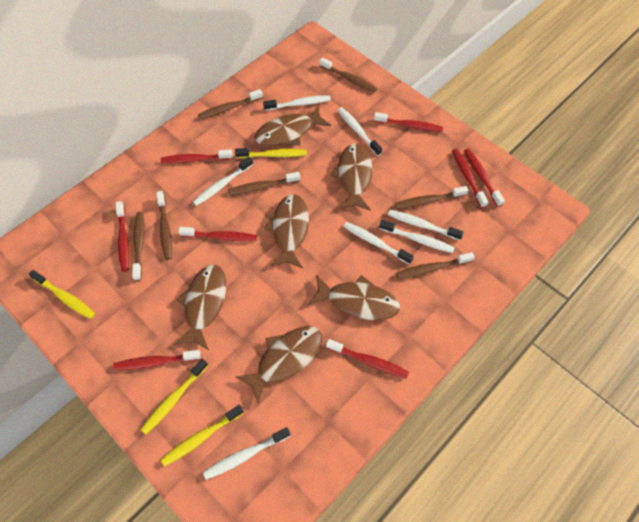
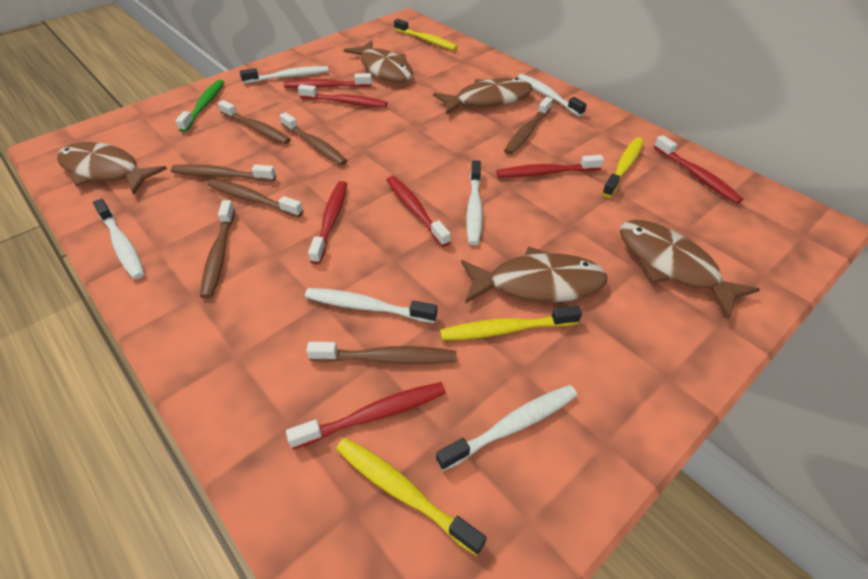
brown fish: [174,265,226,350] [235,326,322,404] [255,105,331,146] [264,194,309,268] [308,275,400,320] [330,143,373,211] = 6 -> [57,142,167,195] [344,41,413,82] [433,78,533,115] [461,246,607,304] [619,220,760,319] = 5
green toothbrush: none = 0 -> [175,80,224,132] = 1
red toothbrush: [113,350,201,370] [116,201,129,272] [160,149,233,163] [178,227,257,242] [326,339,409,379] [374,112,443,132] [452,149,488,208] [464,149,505,207] = 8 -> [284,73,372,88] [286,382,446,449] [298,84,387,108] [308,181,347,264] [387,176,451,247] [497,155,604,178] [654,135,743,204] = 7
white toothbrush: [193,157,253,206] [203,427,291,480] [263,95,331,111] [338,107,382,156] [343,222,414,264] [379,220,455,253] [388,210,464,240] = 7 -> [93,199,145,279] [240,66,329,83] [305,288,437,323] [436,385,577,471] [466,160,483,245] [518,74,587,116] = 6

